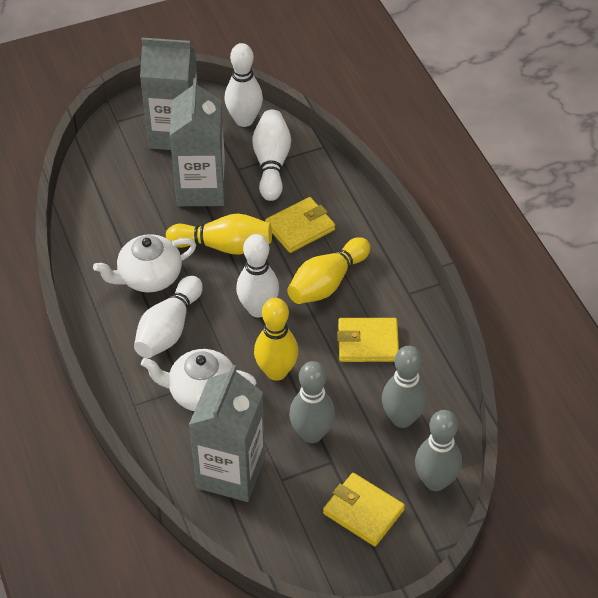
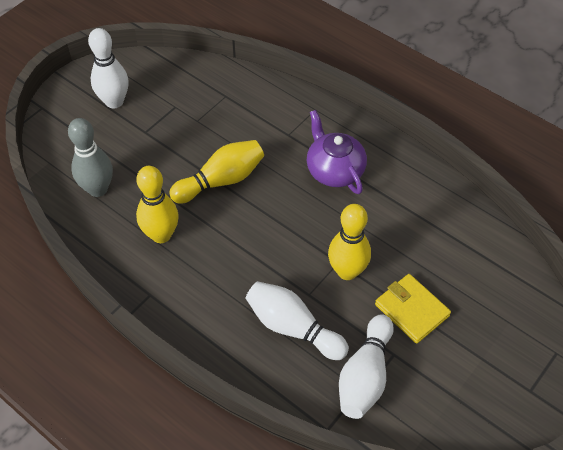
grey bowling pin: [289,361,335,443] [382,346,427,428] [415,410,462,491] = 3 -> [68,118,113,197] = 1
grey carton: [140,38,198,150] [170,78,225,206] [189,365,265,502] = 3 -> none = 0
purple teapot: none = 0 -> [307,110,367,194] = 1
white bowling pin: [134,276,203,358] [224,43,263,127] [236,234,279,318] [252,110,291,201] = 4 -> [88,28,129,108] [245,281,349,360] [339,314,394,419] = 3
white teapot: [93,234,196,293] [141,349,257,411] = 2 -> none = 0
yellow wallet: [265,197,335,253] [323,473,405,546] [337,318,399,362] = 3 -> [375,274,451,344] = 1

